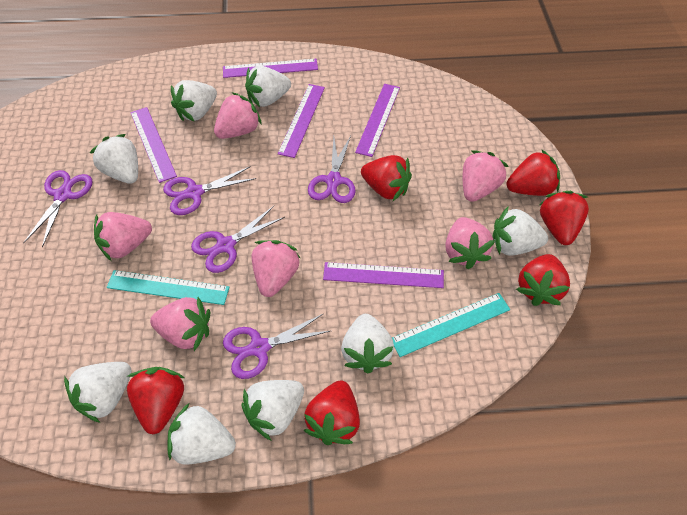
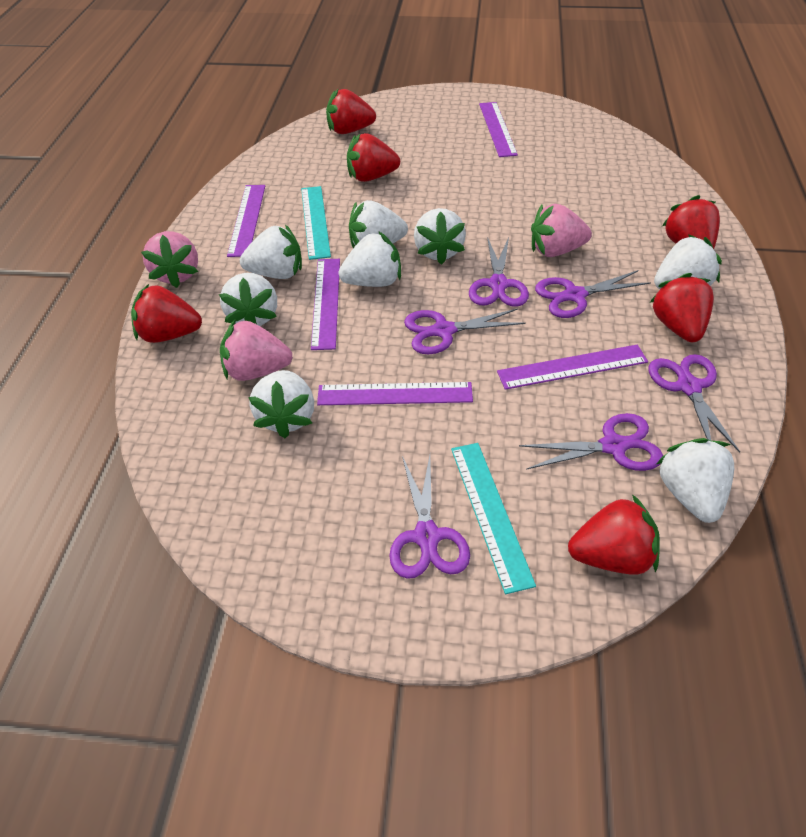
pink strawberry: [94,212,152,261] [150,297,210,351] [214,92,262,139] [252,240,300,297] [445,217,495,269] [463,150,509,202] = 6 -> [141,231,198,288] [220,319,293,381] [531,204,592,257] = 3
purple scissors: [23,170,93,247] [163,166,256,215] [191,206,285,273] [223,314,330,379] [308,136,356,203] = 5 -> [389,455,470,579] [404,308,526,354] [469,237,529,307] [519,413,663,471] [535,270,651,318] [649,354,740,453] = 6

